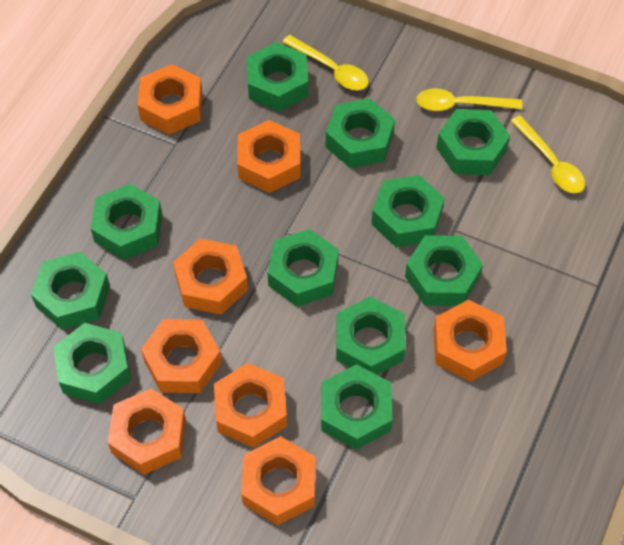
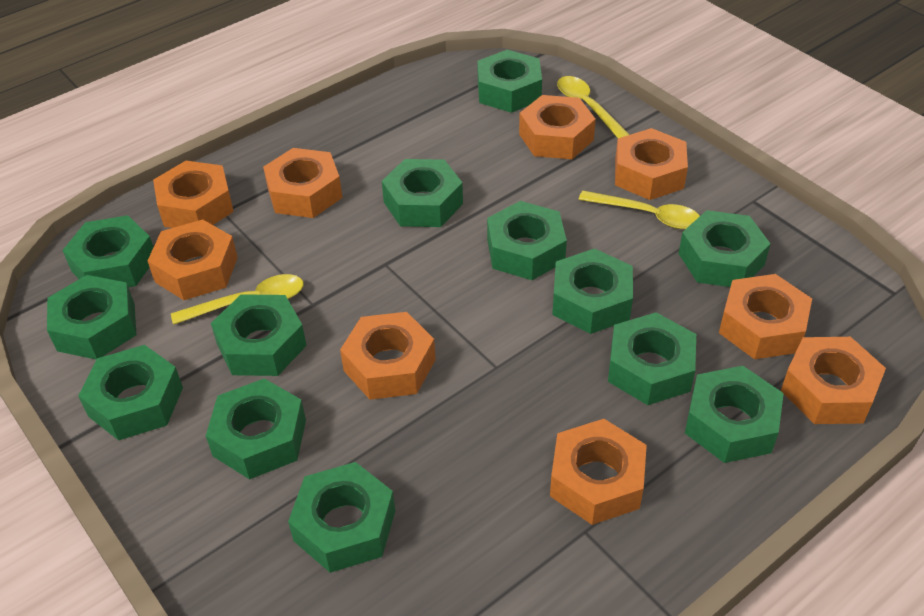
green nut: [31,251,110,330] [53,323,131,404] [91,184,162,260] [247,42,308,112] [267,229,339,307] [321,364,392,450] [326,98,395,168] [336,296,406,375] [371,175,445,248] [405,235,483,306] [436,109,510,175] = 11 -> [47,275,137,359] [62,215,154,287] [78,345,183,440] [206,378,306,479] [211,294,307,376] [288,462,395,573] [382,159,463,227] [477,50,542,113] [487,201,567,280] [552,248,633,334] [608,312,696,405] [678,210,771,287] [685,366,784,463] = 13
orange nut: [108,388,186,475] [138,64,203,135] [141,319,222,393] [173,238,248,315] [214,363,287,448] [237,120,301,193] [241,436,316,525] [433,300,507,382] = 8 -> [148,219,238,300] [153,161,234,228] [263,148,342,218] [340,312,436,400] [519,95,596,159] [550,419,647,525] [615,128,688,200] [719,274,812,359] [781,337,886,424] = 9

